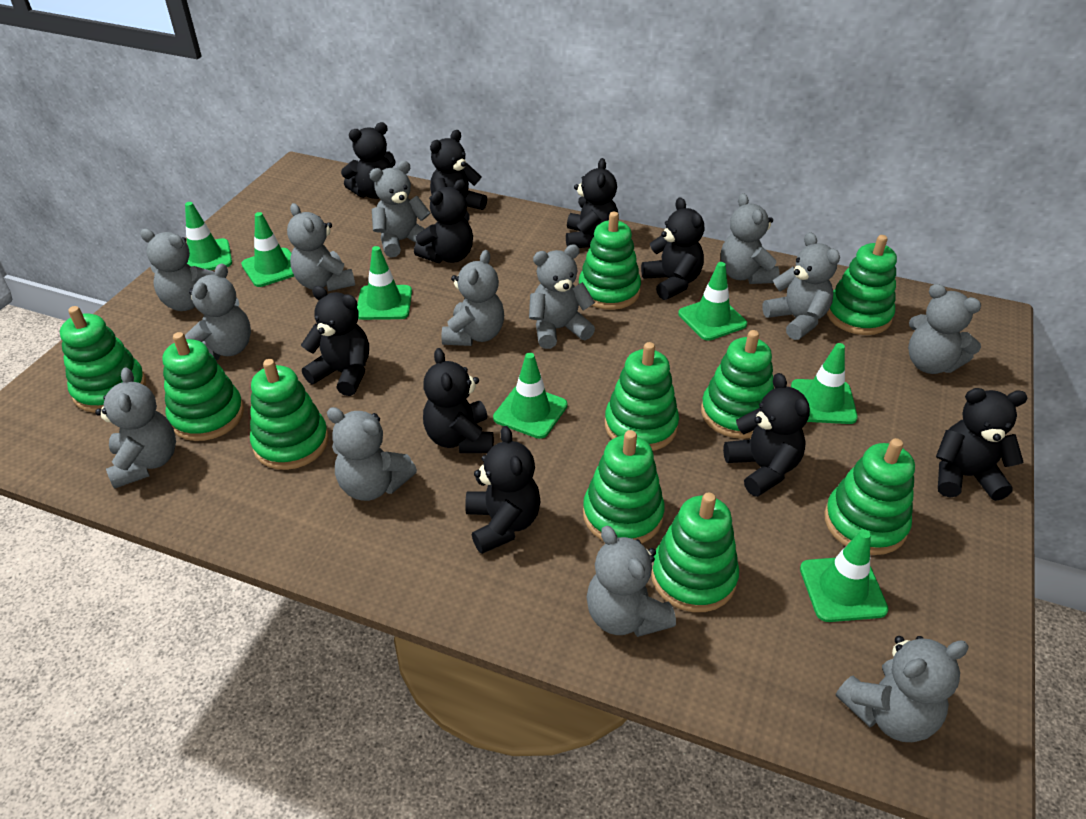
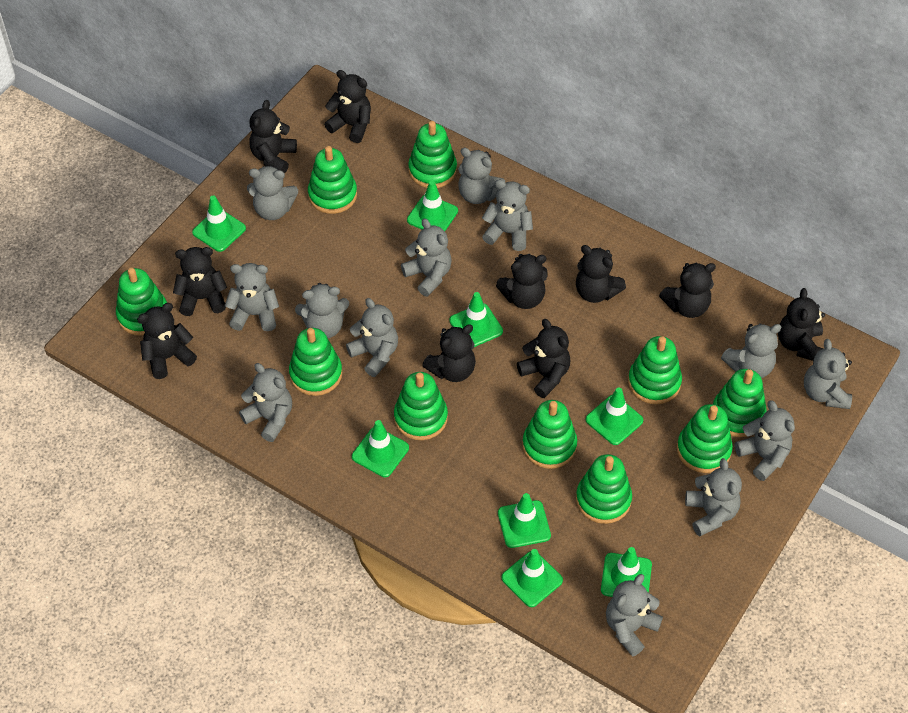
green traffic cone: [185,202,232,270] [241,212,294,287] [357,246,412,320] [493,353,567,439] [678,262,747,341] [791,343,858,424] [800,529,889,622] = 7 -> [192,195,246,252] [352,420,409,477] [407,180,458,231] [449,292,503,347] [498,493,551,548] [501,549,563,607] [586,387,643,445] [601,547,652,597] = 8

